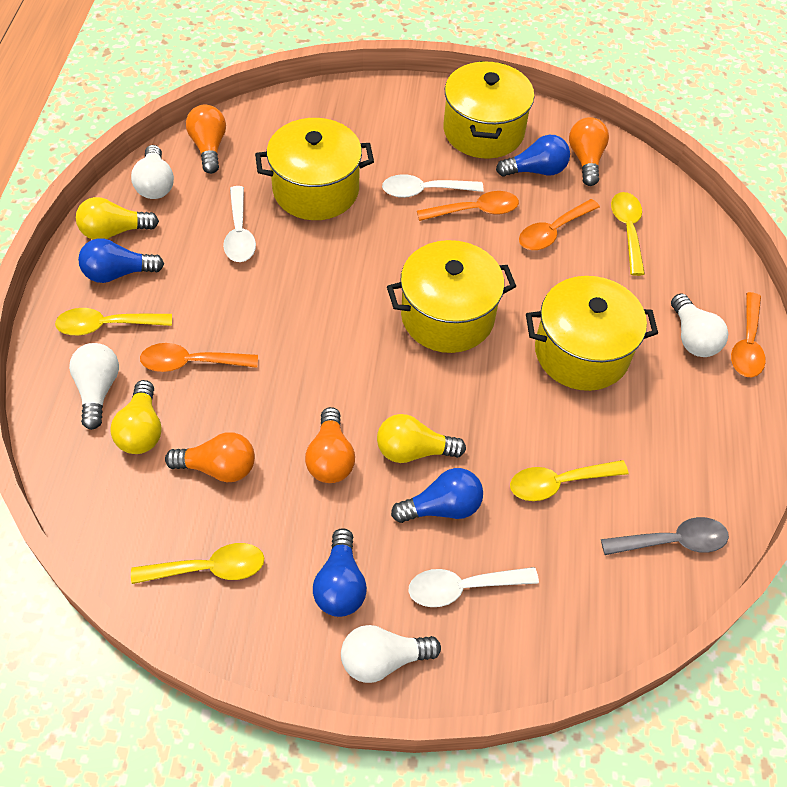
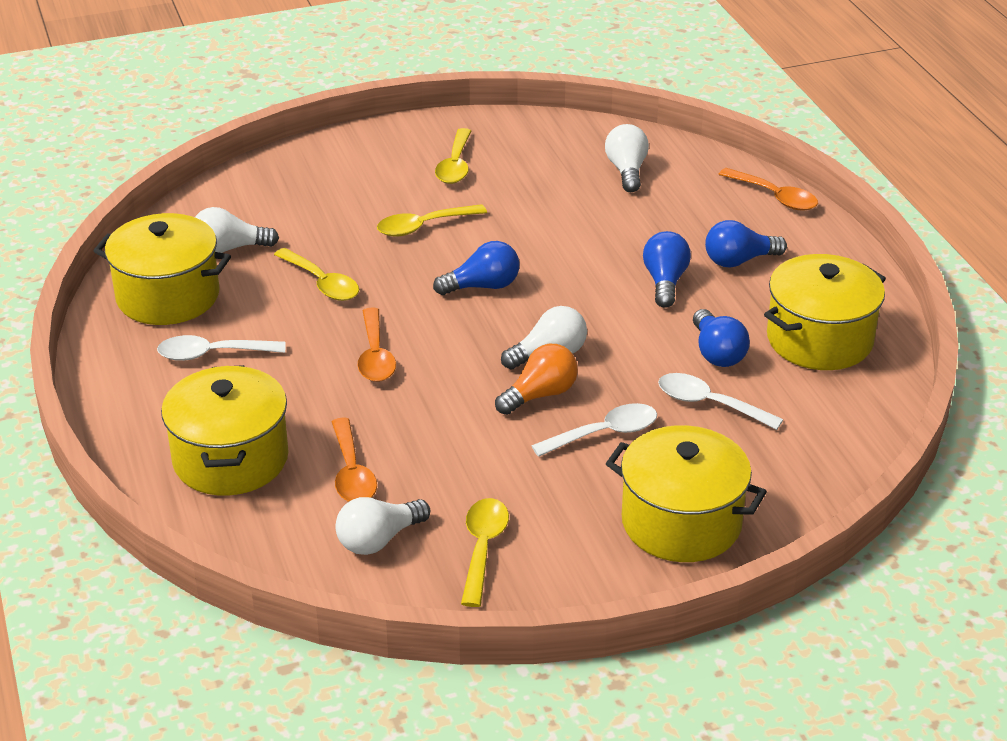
grey spoon: [601,517,729,555] = 1 -> none = 0
orange light bulb: [165,432,255,482] [186,105,226,174] [305,407,355,483] [569,117,609,186] = 4 -> [495,344,578,415] = 1
orange spoon: [140,343,258,372] [417,191,519,221] [519,199,600,250] [731,292,766,377] = 4 -> [332,417,377,502] [357,307,396,382] [718,168,818,210] = 3
yellow light bulb: [76,197,159,240] [110,380,162,454] [377,414,466,463] = 3 -> none = 0

